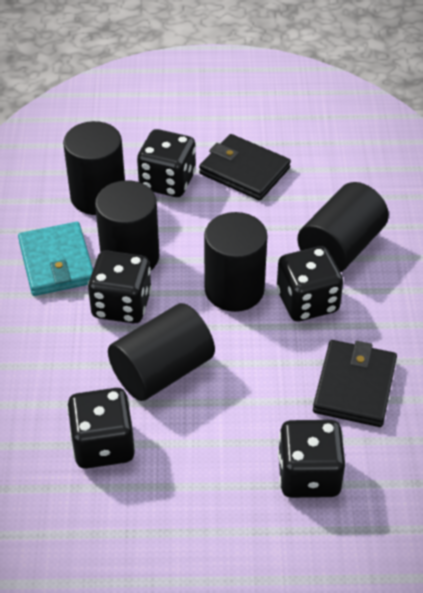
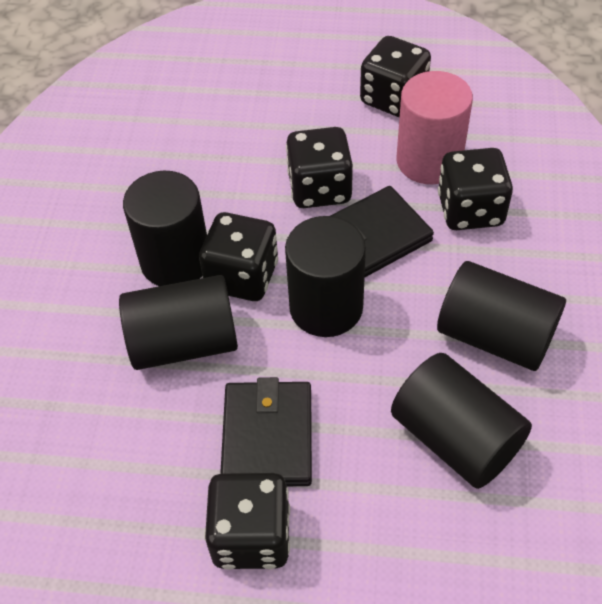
pink cylinder: none = 0 -> [396,71,473,184] = 1
turquoise wallet: [18,222,93,296] = 1 -> none = 0

